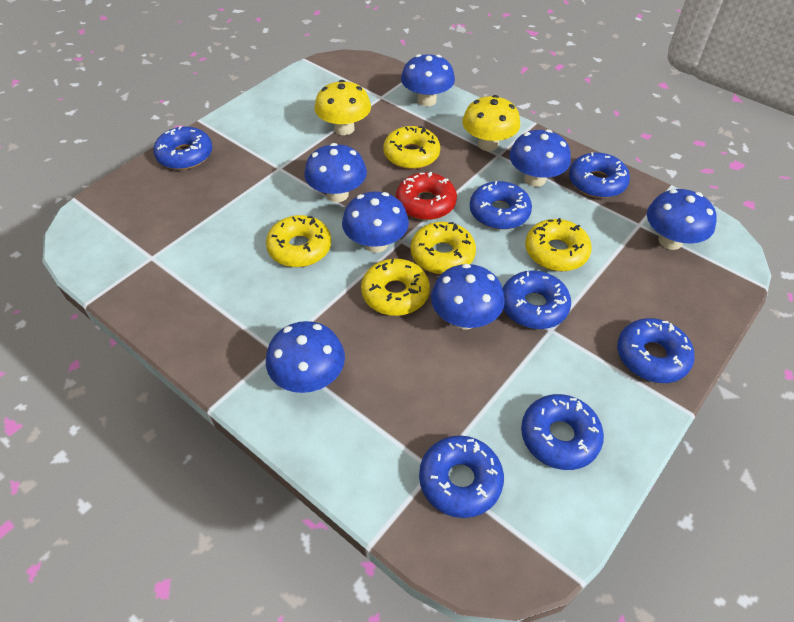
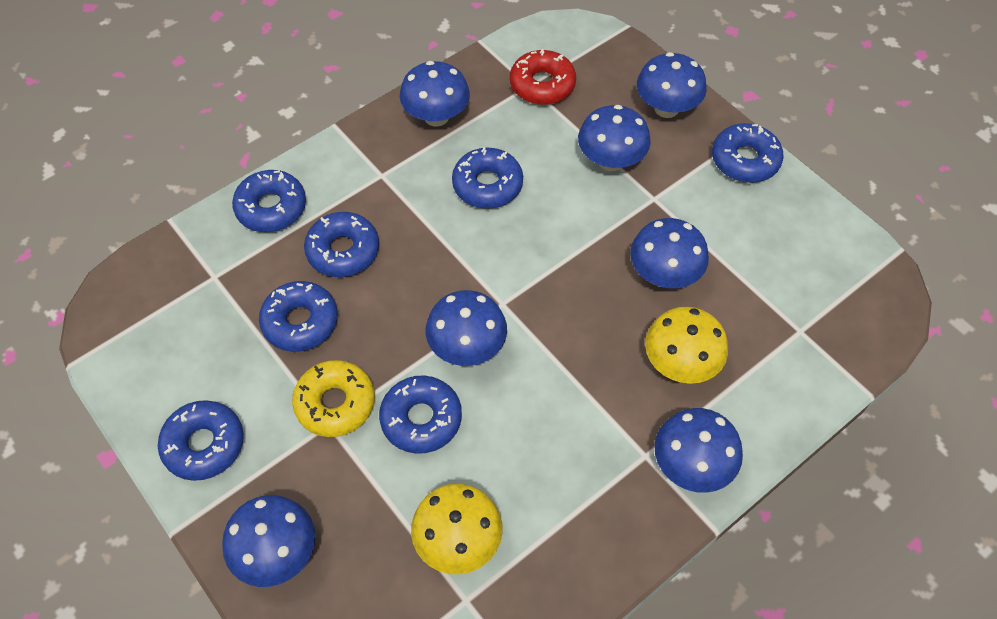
yellow donut: [266,215,331,267] [361,259,430,316] [384,126,440,169] [411,222,476,274] [525,218,592,272] = 5 -> [292,360,375,437] = 1

